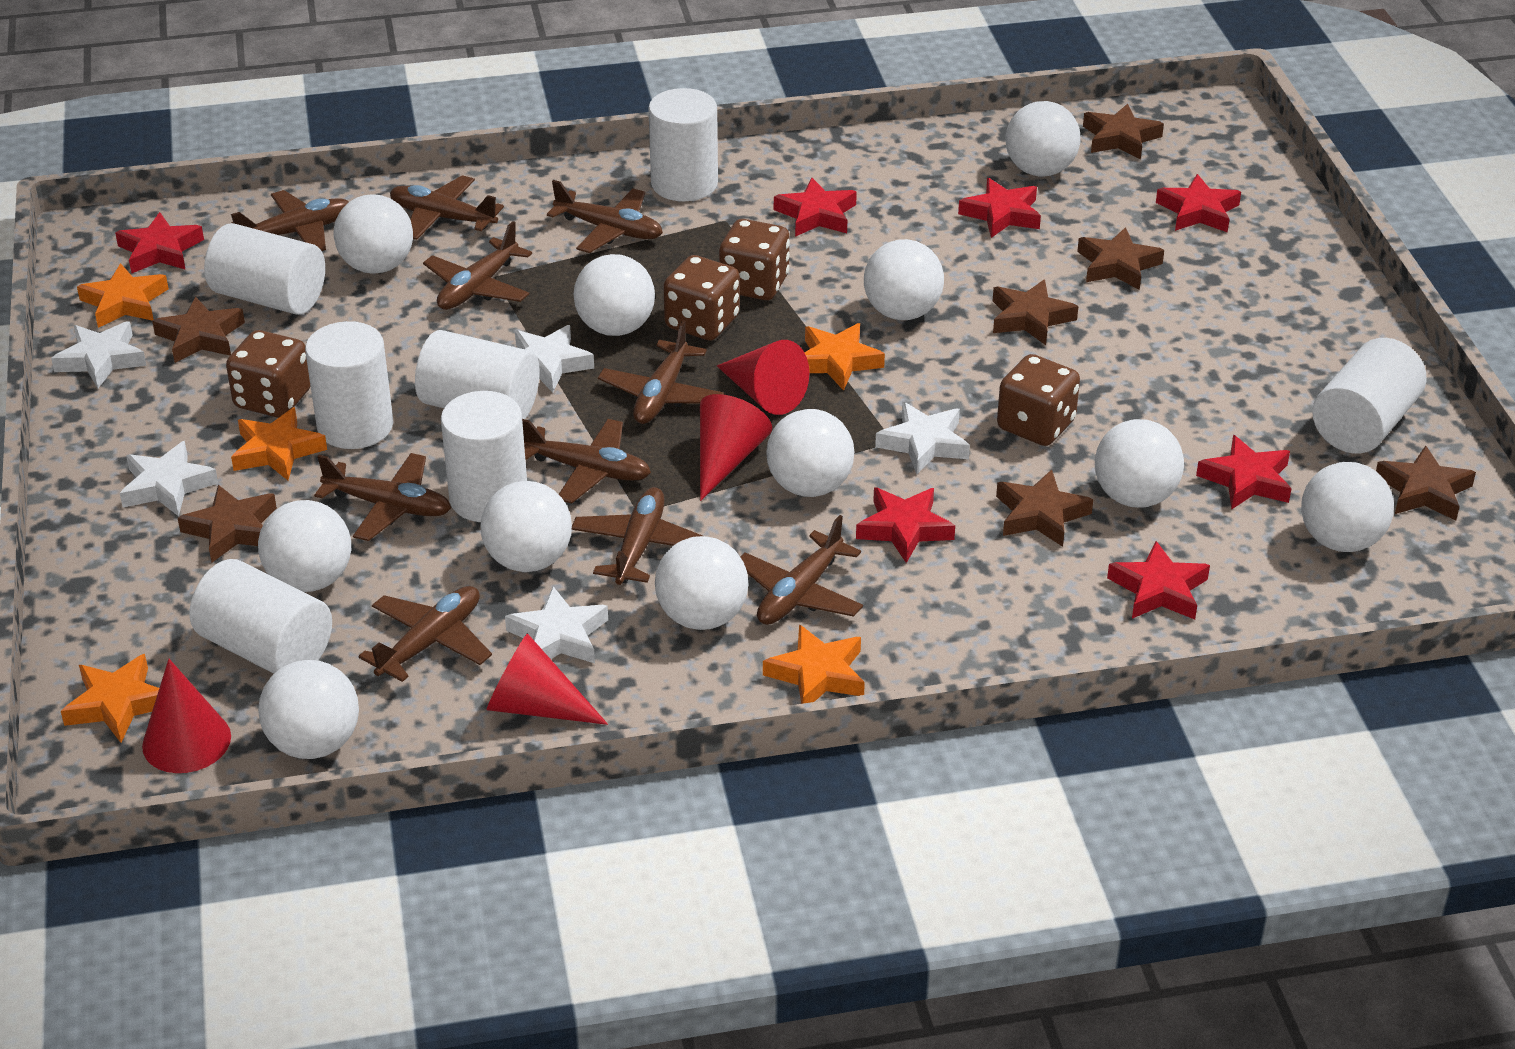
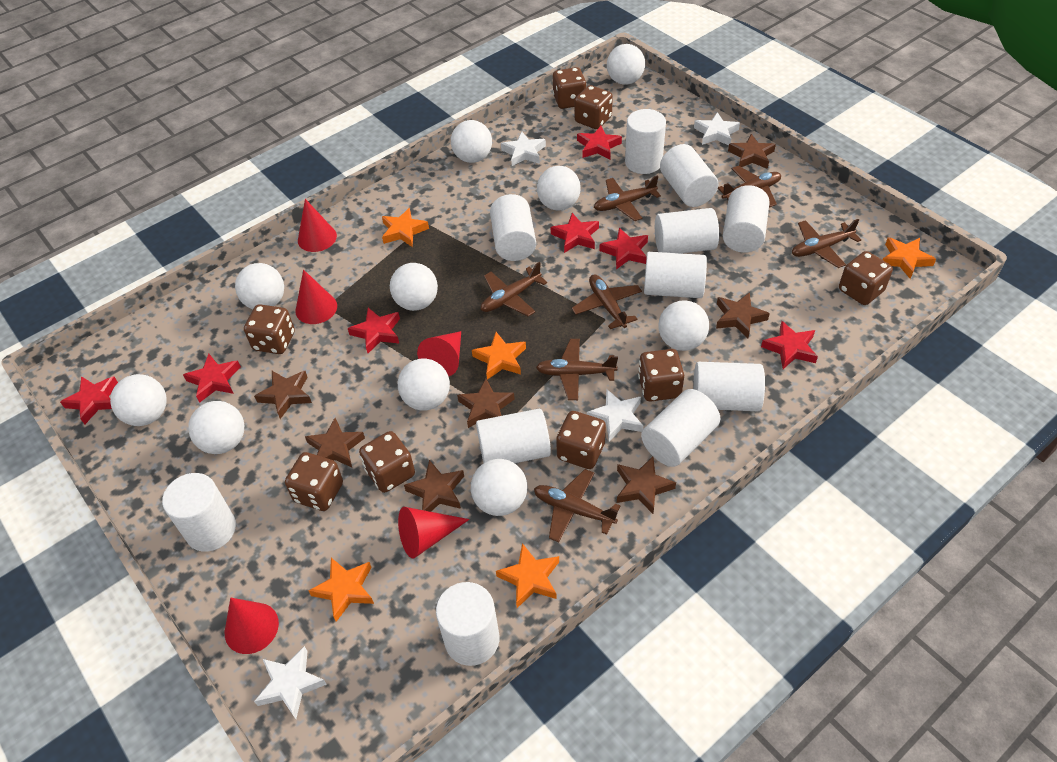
brown dice: [226,330,310,418] [663,255,740,341] [719,219,790,300] [997,354,1080,446] = 4 -> [244,304,295,354] [285,452,343,511] [359,431,415,493] [553,67,587,109] [556,411,606,469] [574,85,613,129] [638,349,684,401] [839,251,893,305] = 8
brown plane: [231,190,349,251] [314,453,451,541] [359,586,492,682] [390,175,504,240] [423,221,532,310] [522,419,651,504] [547,180,663,253] [572,487,703,585] [598,320,724,424] [741,515,863,625] = 10 -> [481,262,547,317] [534,469,620,542] [536,339,618,400] [572,274,642,329] [594,175,661,221] [718,166,781,207] [792,219,861,268] = 7
red cone: [142,659,231,773] [487,633,608,725] [700,394,772,501] [717,340,809,415] = 4 -> [225,598,279,654] [295,269,337,324] [298,199,337,252] [398,507,470,559] [417,331,461,376] = 5
white ball: [258,500,351,592] [258,660,359,759] [334,194,413,274] [480,481,572,572] [574,254,655,336] [655,536,749,630] [766,409,854,497] [864,239,944,320] [1005,101,1081,176] [1095,419,1184,508] [1301,462,1394,552] = 11 -> [110,374,166,426] [188,401,244,454] [235,263,284,309] [390,263,438,311] [398,359,450,411] [451,120,492,163] [471,459,527,516] [537,166,581,211] [607,44,645,85] [658,300,709,351] = 10
white cylinder: [189,559,332,674] [204,223,325,315] [305,321,393,449] [415,330,540,419] [441,391,527,522] [648,88,718,201] [1312,338,1427,454] = 7 -> [162,473,236,552] [436,582,499,666] [476,409,551,463] [490,194,536,261] [625,109,666,174] [641,389,720,467] [644,252,707,298] [655,208,719,253] [660,144,719,207] [693,362,765,411] [723,185,770,253] = 11
white star: [51,321,147,388] [120,441,218,516] [505,586,608,663] [515,325,594,393] [875,402,970,474] = 5 -> [254,646,327,719] [501,132,546,166] [587,389,643,442] [694,112,740,145] = 4

